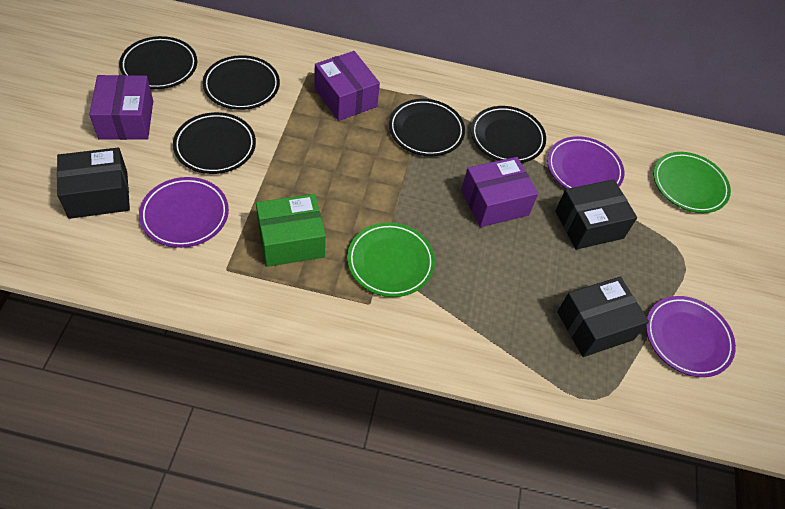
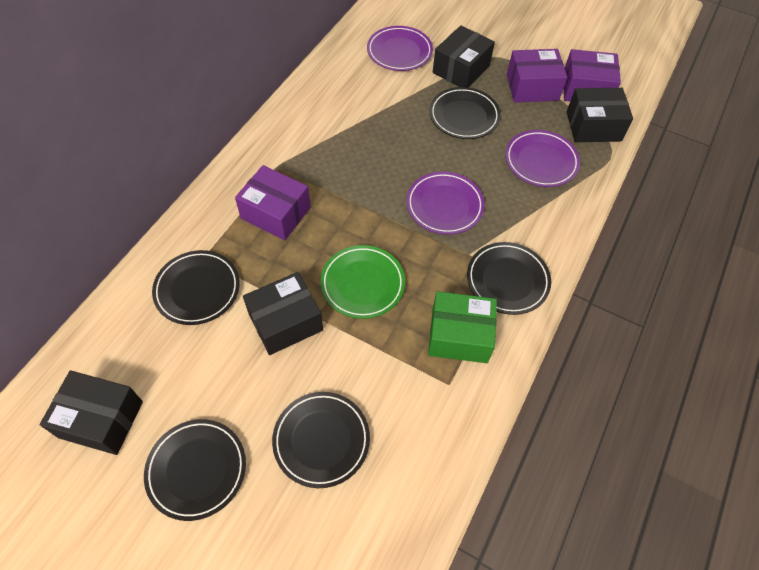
black box: [57,148,130,219] [555,179,637,250] [557,277,649,357] = 3 -> [40,370,143,455] [243,272,323,355] [433,25,495,87] [567,88,633,142] = 4
green plate: [347,223,435,297] [653,152,731,213] = 2 -> [320,245,405,319] = 1

